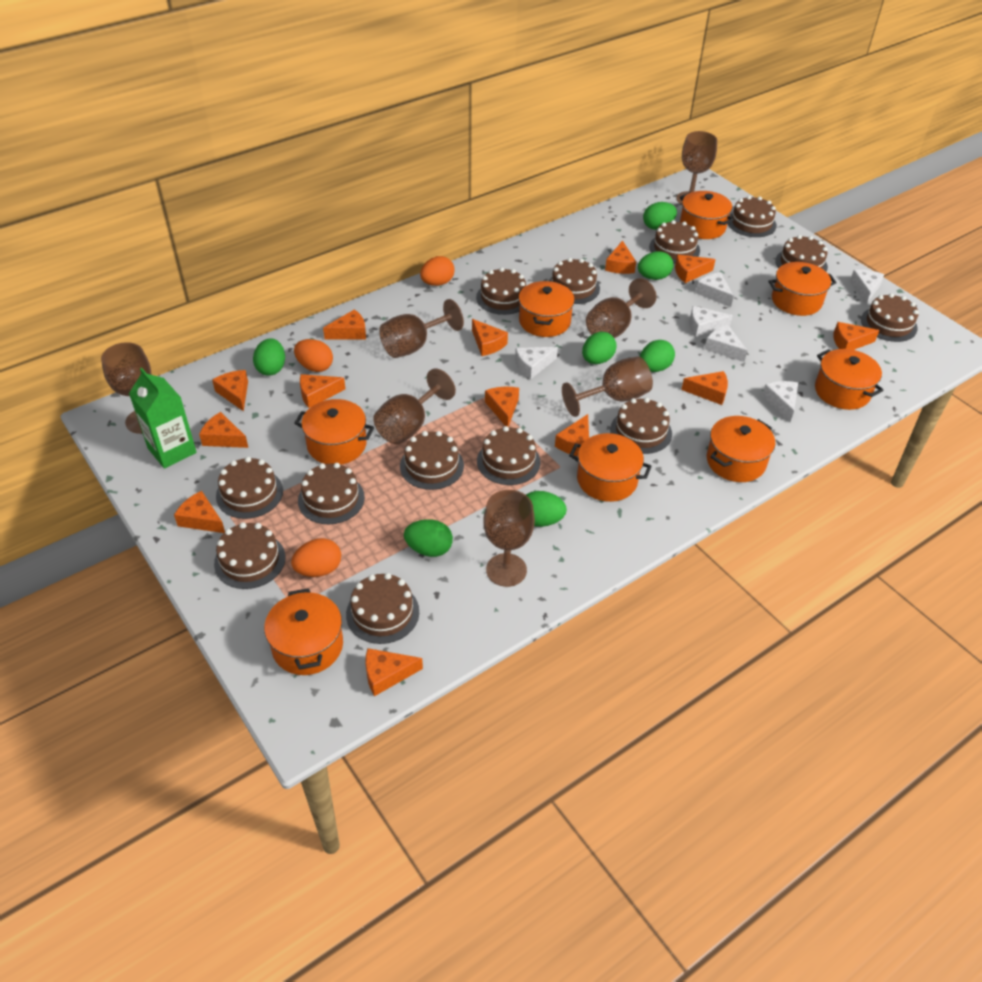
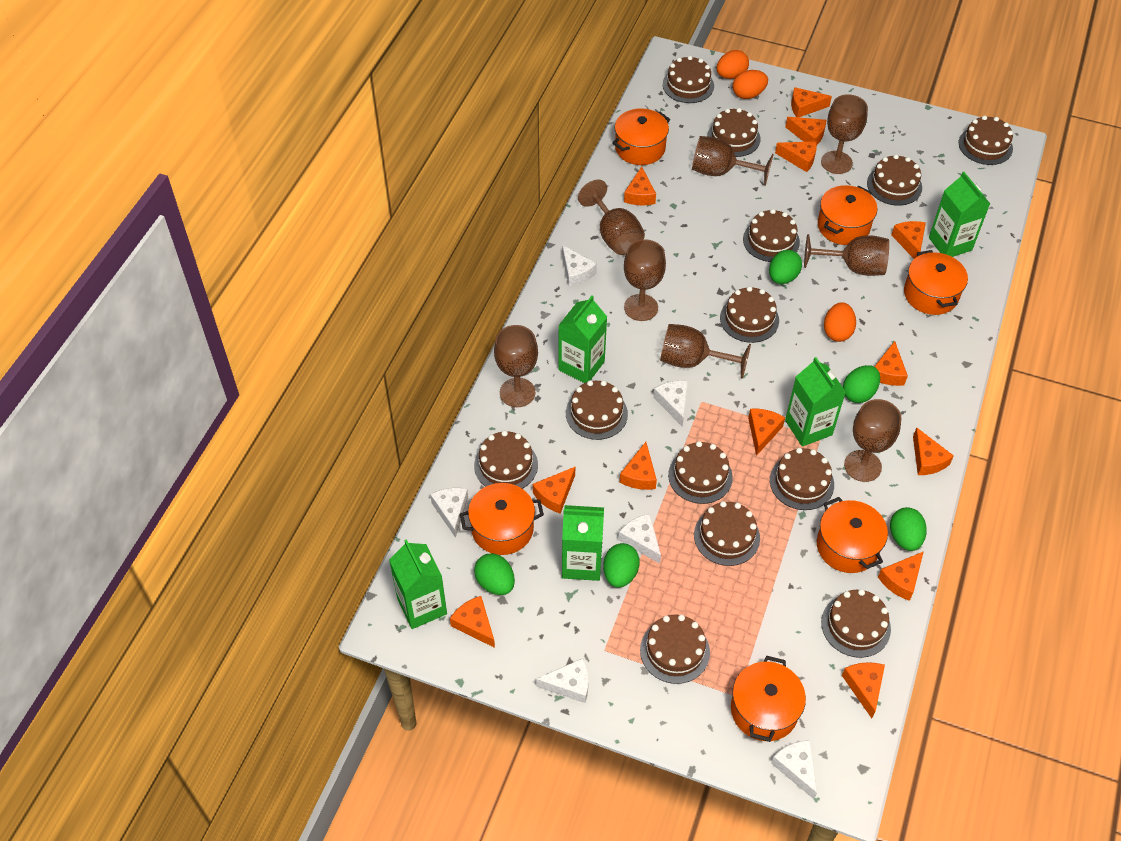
brown goblet: [101,342,152,434] [373,369,456,444] [379,299,464,358] [484,490,535,587] [562,357,653,417] [586,278,656,338] [676,131,717,205] = 7 -> [494,325,538,407] [578,180,645,255] [624,239,666,321] [660,324,751,379] [692,136,774,186] [804,234,889,276] [821,94,868,174] [844,399,902,482] = 8
green carton: [129,368,197,469] = 1 -> [389,539,447,629] [558,295,607,383] [562,505,604,581] [785,357,846,447] [929,172,990,257] = 5
green egg: [253,338,285,376] [404,519,453,557] [526,491,567,527] [582,332,617,364] [638,251,673,280] [640,340,675,372] [643,202,677,230] = 7 -> [474,553,515,595] [603,543,640,588] [769,250,802,284] [843,365,880,403] [890,507,927,551] = 5
orange pot: [264,588,343,675] [294,399,374,465] [519,281,575,337] [569,433,652,502] [680,191,734,239] [707,416,775,482] [768,262,836,316] [815,349,884,410] = 8 -> [460,483,544,555] [612,108,670,165] [731,656,806,742] [817,497,888,573] [818,185,877,245] [904,250,968,315] = 6

